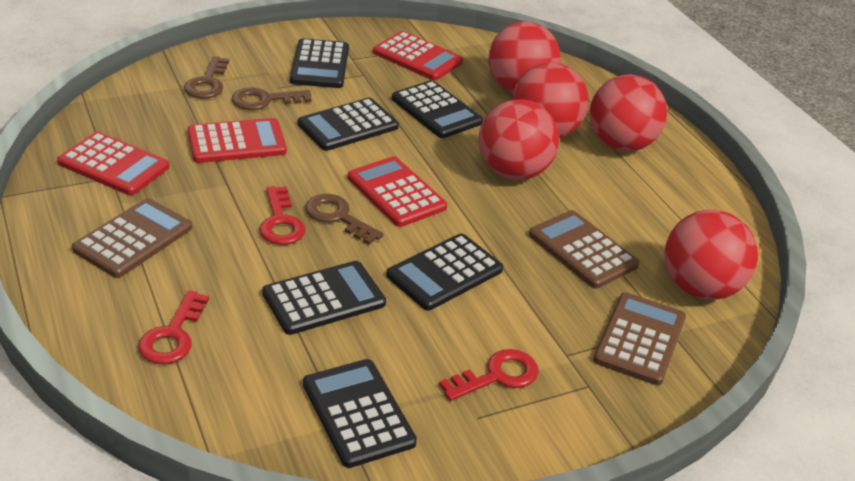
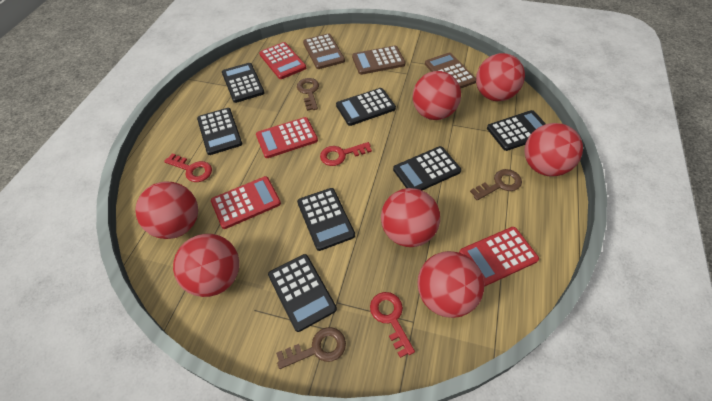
black calculator: [262,261,386,335] [290,38,349,88] [298,98,399,151] [303,359,417,468] [386,233,503,310] [392,80,483,138] = 6 -> [197,108,242,155] [222,63,264,103] [268,254,337,332] [297,188,355,251] [336,88,396,126] [393,146,461,190] [487,110,546,151] = 7
red ball: [478,99,559,180] [488,21,561,92] [512,62,589,138] [590,75,667,151] [664,210,758,300] = 5 -> [135,181,198,239] [173,234,239,297] [381,188,440,247] [413,71,461,120] [417,251,484,318] [476,53,525,101] [524,123,583,176] = 7

